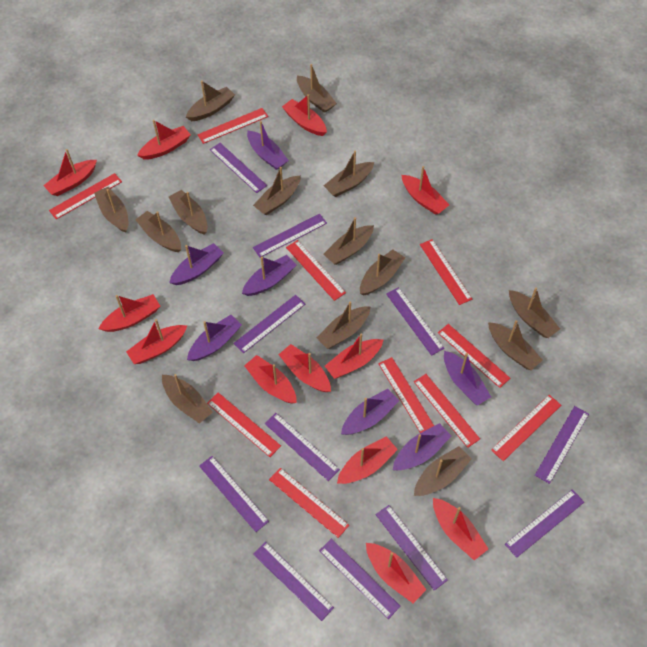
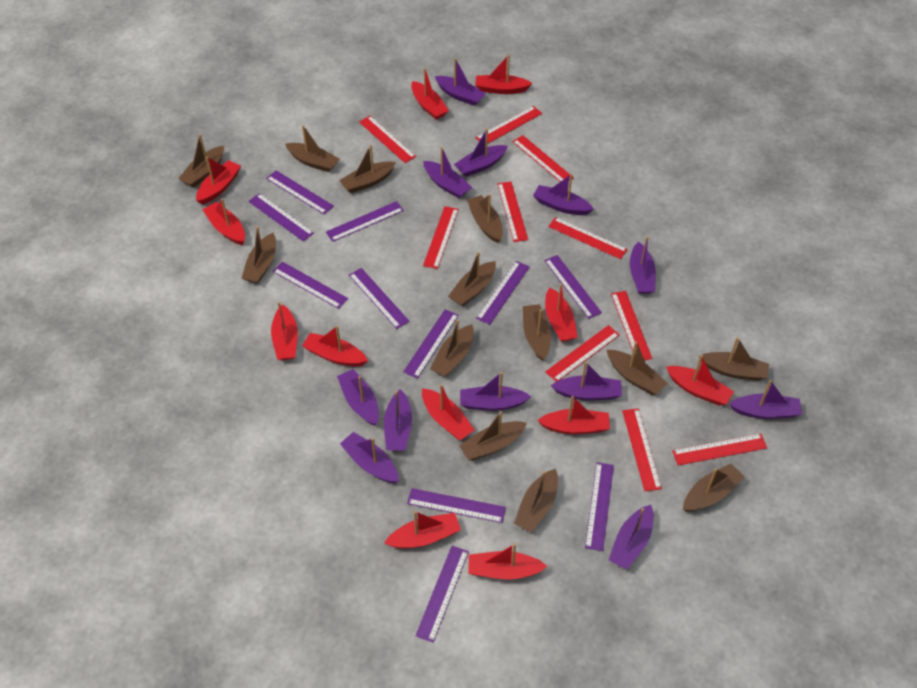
brown boat: [94,187,128,233] [135,211,181,252] [162,374,212,424] [169,190,208,235] [186,80,235,121] [253,167,301,215] [297,64,337,113] [316,302,370,349] [323,217,374,265] [324,151,374,197] [360,249,405,296] [414,446,471,496] [488,320,543,370] [509,288,560,338] = 14 -> [178,134,224,187] [241,226,276,284] [285,125,339,172] [339,145,396,193] [430,320,474,377] [448,252,496,306] [459,411,527,461] [467,194,503,243] [514,469,558,532] [523,304,551,361] [607,341,667,395] [683,464,744,512] [698,337,769,381] = 13
purple boat: [169,243,223,285] [187,315,242,361] [242,255,296,296] [247,121,289,170] [341,389,399,435] [393,423,451,470] [444,351,491,406] = 7 -> [337,369,379,426] [340,432,399,483] [384,389,412,451] [423,147,472,198] [435,58,486,106] [454,128,508,177] [460,372,531,411] [533,174,594,215] [551,361,622,401] [609,505,654,570] [630,237,656,294] [729,380,802,419] = 12

